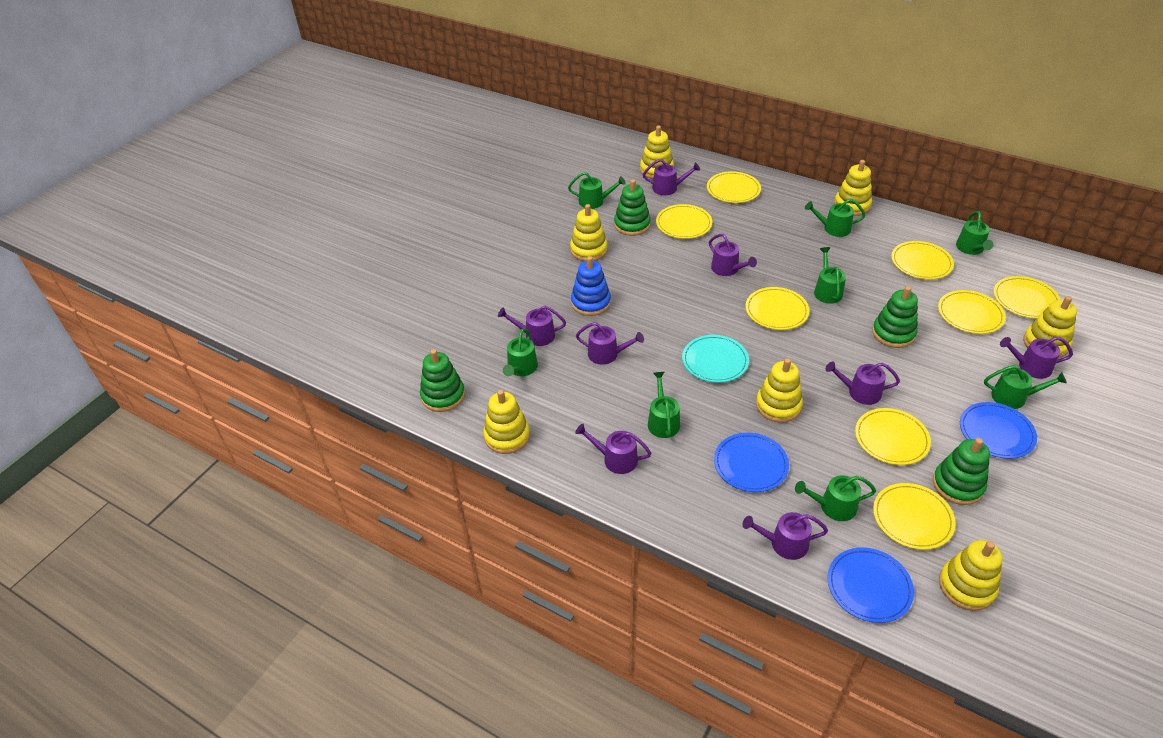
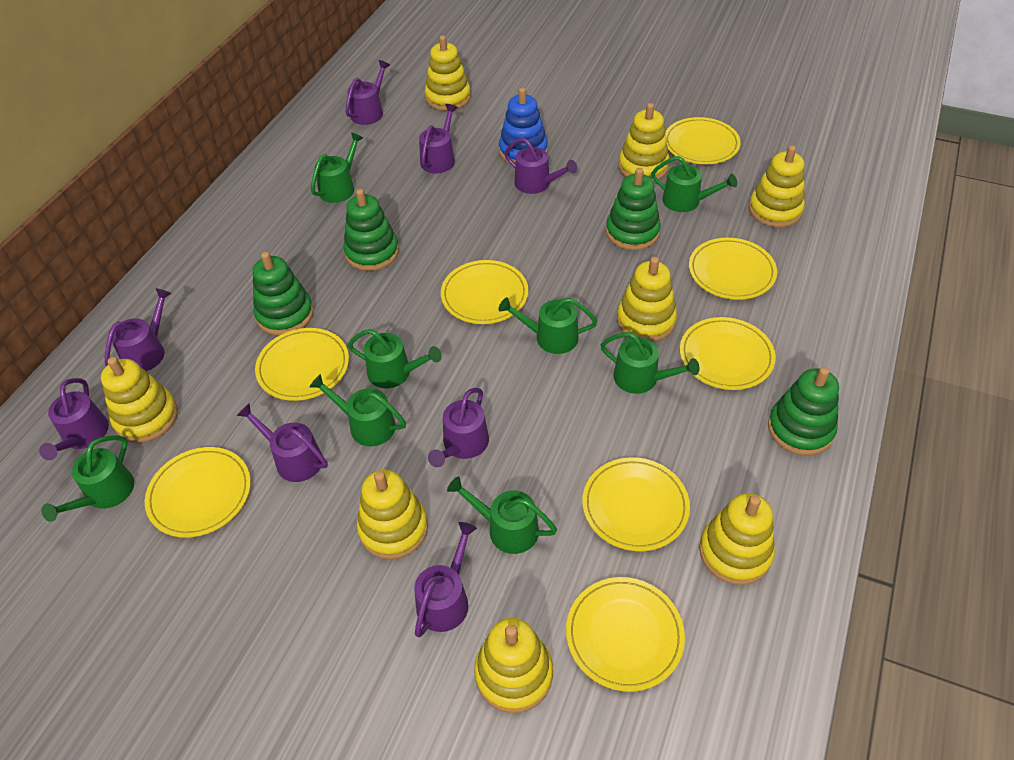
blue plate: [714,433,789,492] [828,548,914,623] [960,402,1037,459] = 3 -> none = 0
turquoise plate: [682,335,749,383] = 1 -> none = 0
yellow stacking toy: [483,390,530,454] [570,204,608,261] [640,125,674,179] [756,358,803,423] [834,160,872,216] [939,540,1003,611] [1023,296,1077,358] = 7 -> [101,357,178,443] [357,470,428,559] [425,35,471,111] [474,618,553,713] [617,256,677,342] [618,103,669,182] [699,493,775,585] [749,145,805,227] = 8

